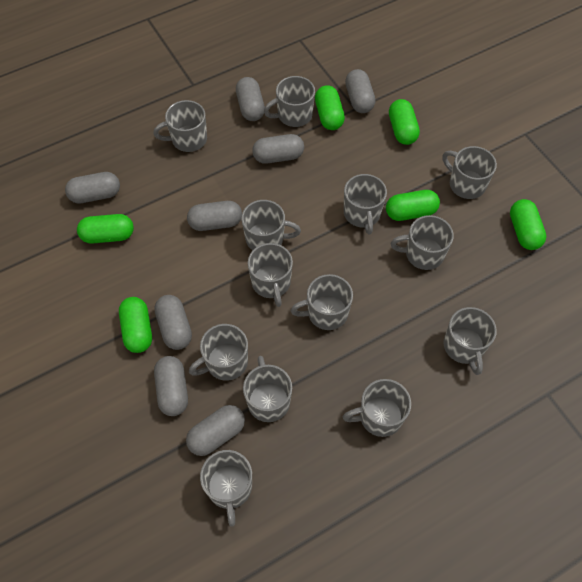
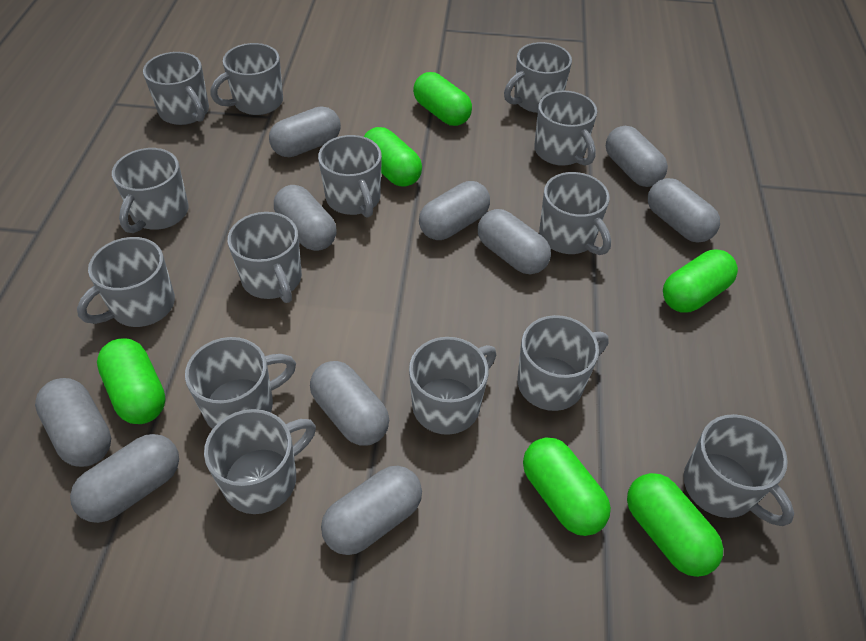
grey capsule: [65,172,120,203] [154,295,192,350] [154,356,188,416] [186,405,245,456] [187,201,242,231] [236,77,265,121] [252,134,304,164] [345,69,375,113] = 8 -> [35,378,111,467] [70,434,179,523] [269,106,341,157] [274,185,337,251] [310,361,389,446] [321,466,422,555] [419,181,490,240] [478,209,551,275] [606,126,668,187] [648,178,720,243] = 10
grey mug: [153,100,207,152] [189,324,248,381] [200,450,252,527] [241,200,301,250] [243,356,292,422] [248,243,293,307] [264,76,315,127] [290,274,353,330] [343,379,411,437] [344,174,387,234] [391,215,454,270] [443,146,497,199] [443,307,497,375] = 13 -> [77,237,175,327] [112,148,189,233] [143,52,209,125] [185,337,296,429] [204,409,316,514] [210,43,283,115] [228,212,302,303] [318,135,382,218] [409,337,497,435] [504,42,572,113] [518,315,608,411] [534,91,597,166] [539,172,611,255] [683,414,794,526] = 14

